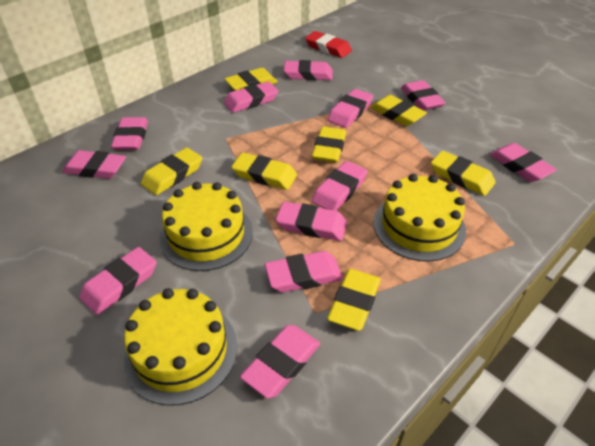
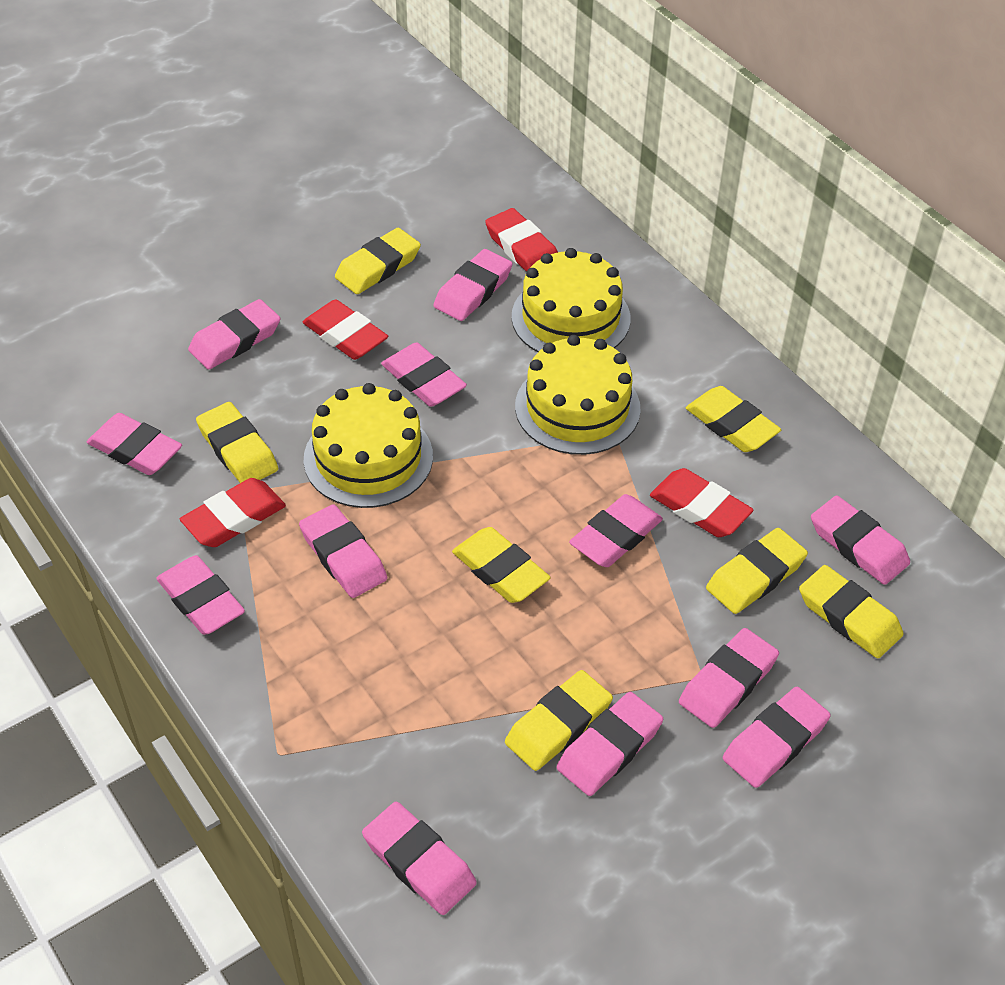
red eraser: [305,31,352,58] = 1 -> [180,478,286,547] [303,299,388,360] [485,208,558,272] [650,468,753,537] = 4

